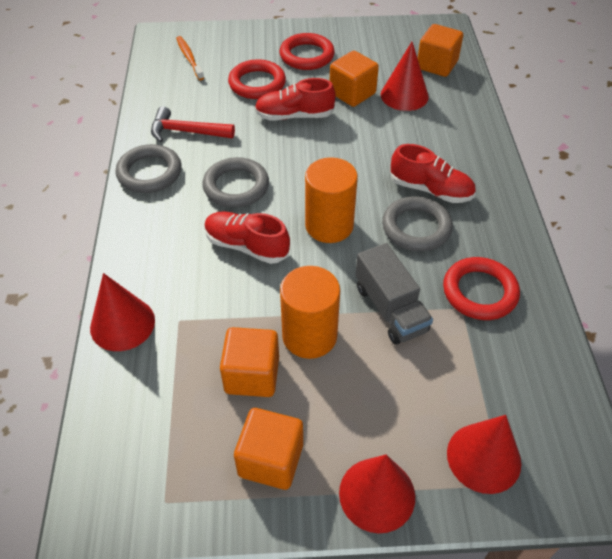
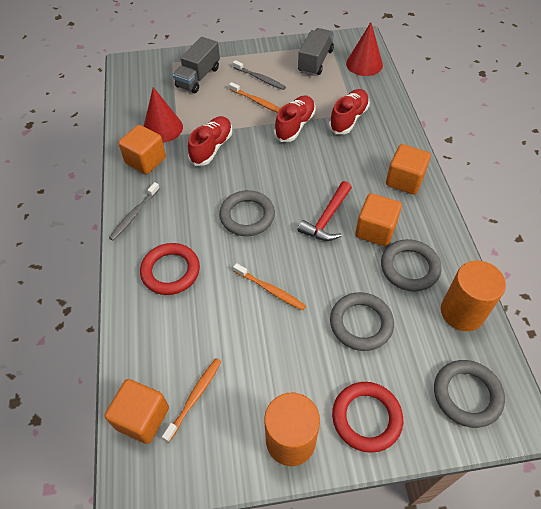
grey ring: [115,144,181,193] [203,157,269,208] [382,196,453,251] = 3 -> [219,190,275,236] [330,292,394,351] [381,239,442,292] [434,360,505,428] = 4
grey toothbrush: none = 0 -> [109,182,160,241] [233,60,286,90] = 2
grey truck: [355,243,433,345] = 1 -> [173,37,220,93] [298,28,334,76] = 2
orange toothbrush: [176,36,204,80] = 1 -> [162,358,221,442] [229,82,280,113] [233,263,306,311] = 3
red cone: [90,273,155,351] [339,454,415,533] [381,42,429,111] [447,415,521,494] = 4 -> [144,87,183,143] [346,22,383,76] = 2
red ring: [228,59,286,99] [280,33,335,70] [443,257,520,320] = 3 -> [140,243,200,295] [332,382,403,453] = 2

